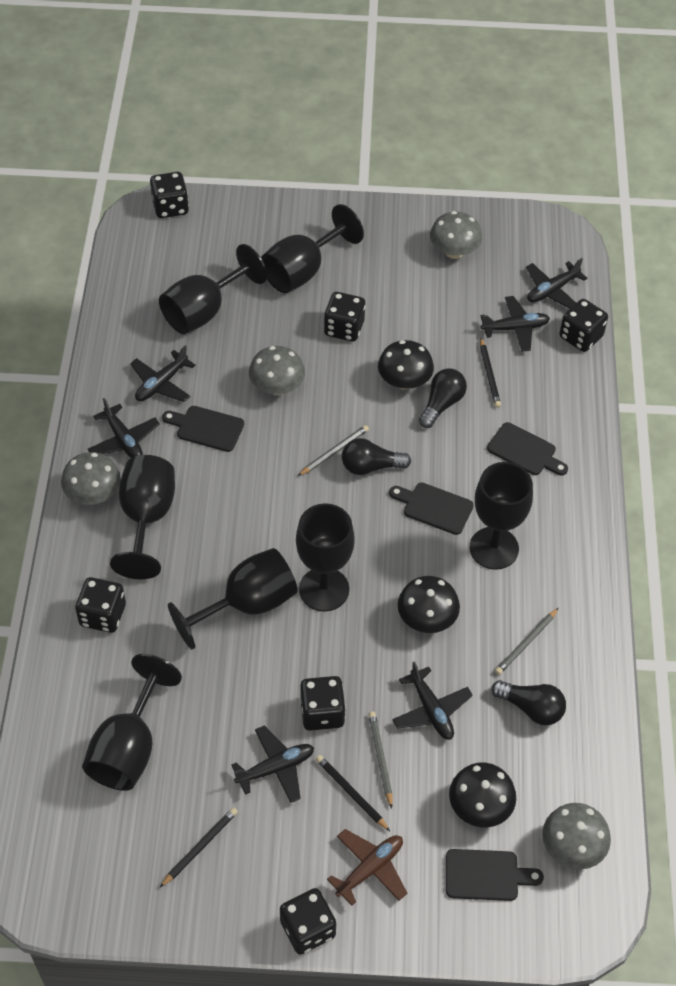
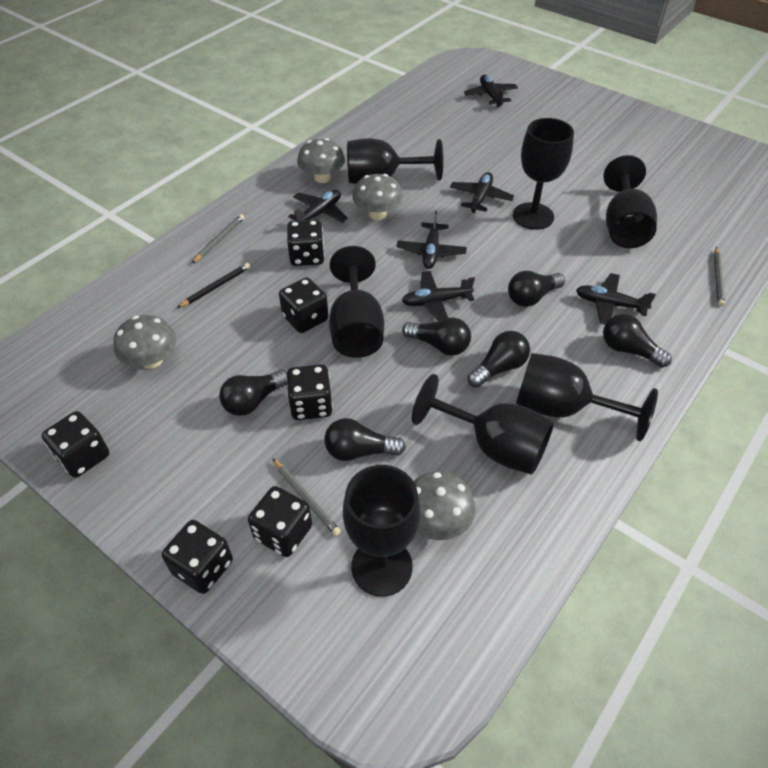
black cutting board: [162,406,244,452] [389,483,474,535] [446,849,544,901] [487,422,568,475] = 4 -> none = 0
black light bulb: [342,438,411,475] [419,369,467,428] [491,680,566,725] = 3 -> [219,369,287,416] [324,418,406,461] [402,317,471,356] [468,331,530,388] [508,271,565,307] [603,314,672,368] = 6
black mushroom: [378,340,434,390] [398,576,460,633] [449,763,516,827] = 3 -> none = 0
black pencil: [160,807,238,887] [316,755,390,831] [480,338,501,408] = 3 -> [177,263,251,308] = 1
brown plane: [327,829,407,906] = 1 -> none = 0

